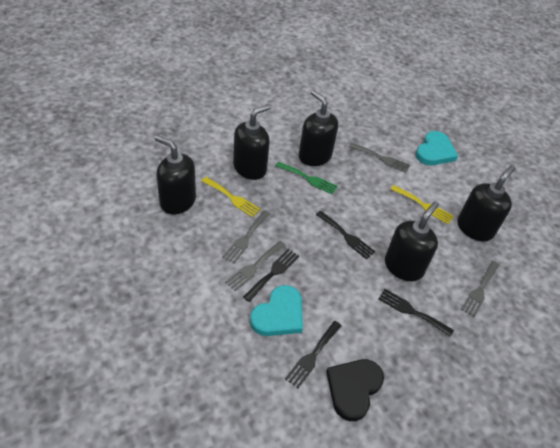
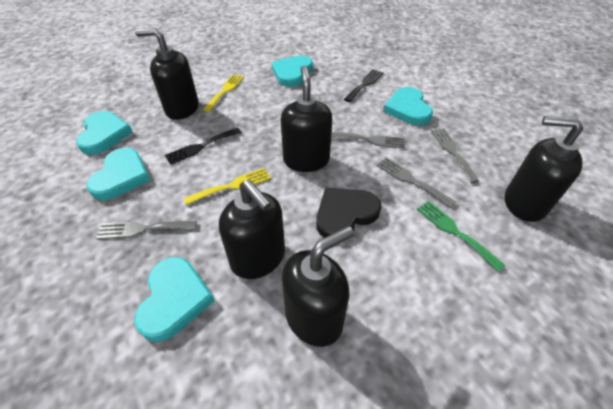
black fork: [243,249,299,302] [285,321,342,388] [316,211,375,260] [378,289,454,337] = 4 -> [165,128,241,165] [344,69,384,102] = 2
turquoise heart: [250,285,303,336] [415,131,458,165] = 2 -> [76,111,132,155] [86,148,150,200] [134,257,214,342] [271,55,313,87] [383,87,433,125] = 5

